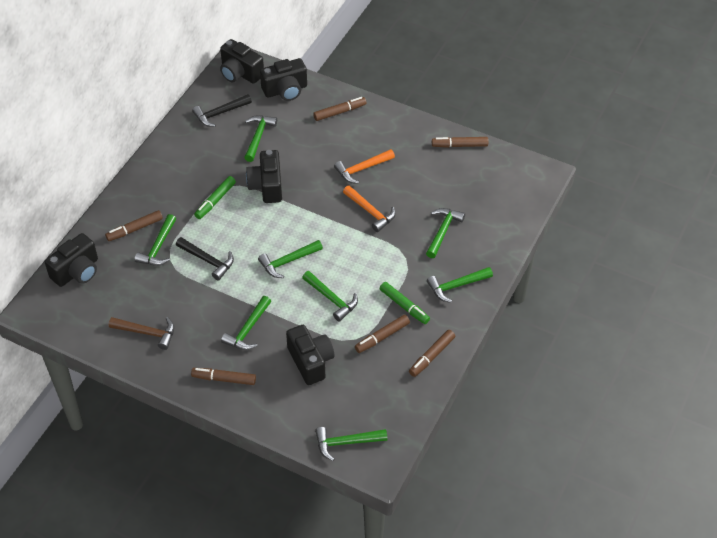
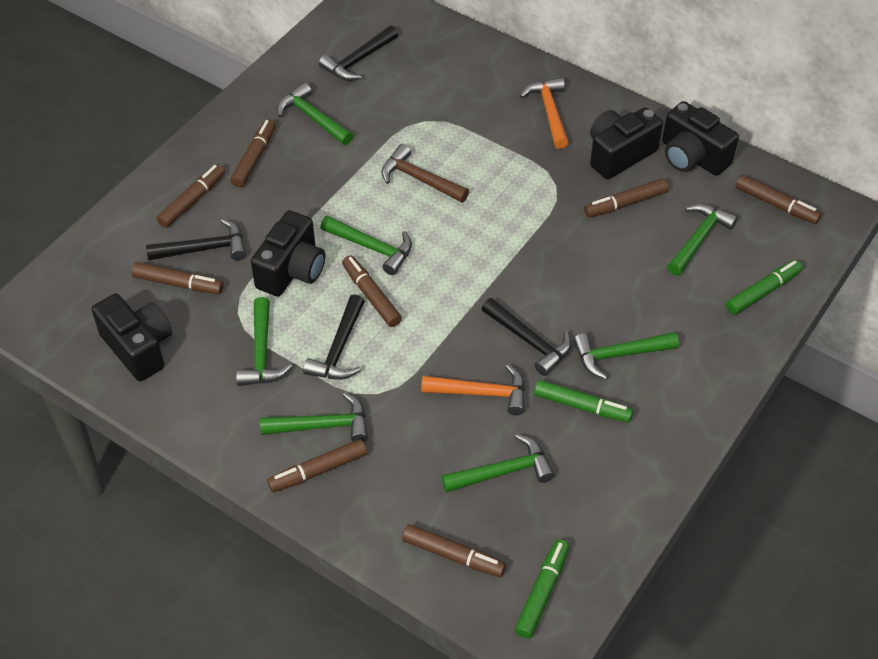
black camera: [45,233,98,287] [220,39,264,84] [246,150,282,203] [260,58,307,101] [286,325,335,385] = 5 -> [92,294,172,381] [251,210,325,297] [590,107,663,179] [662,101,739,176] = 4
black hammer: [176,237,234,280] [192,94,252,127] = 2 -> [146,219,246,260] [303,294,365,380] [319,26,398,81] [481,298,571,376] = 4
brown marker: [105,210,163,241] [191,368,256,385] [313,97,366,121] [355,315,410,353] [409,330,455,377] [432,137,488,148] = 6 -> [131,262,224,294] [157,164,225,228] [231,119,276,187] [267,439,367,492] [342,255,402,327] [402,524,506,577] [584,178,668,218] [735,175,822,224] = 8
green hammer: [135,214,176,266] [221,296,271,350] [244,115,277,162] [258,240,323,278] [302,271,358,321] [315,427,387,461] [426,208,465,258] [427,267,493,303] = 8 -> [236,297,292,386] [260,393,368,442] [277,82,353,145] [320,215,412,275] [441,434,555,493] [573,332,679,380] [667,204,738,276] = 7
green marker: [194,176,236,219] [380,282,430,324] = 2 -> [515,539,569,639] [534,380,633,422] [726,260,802,315] = 3

